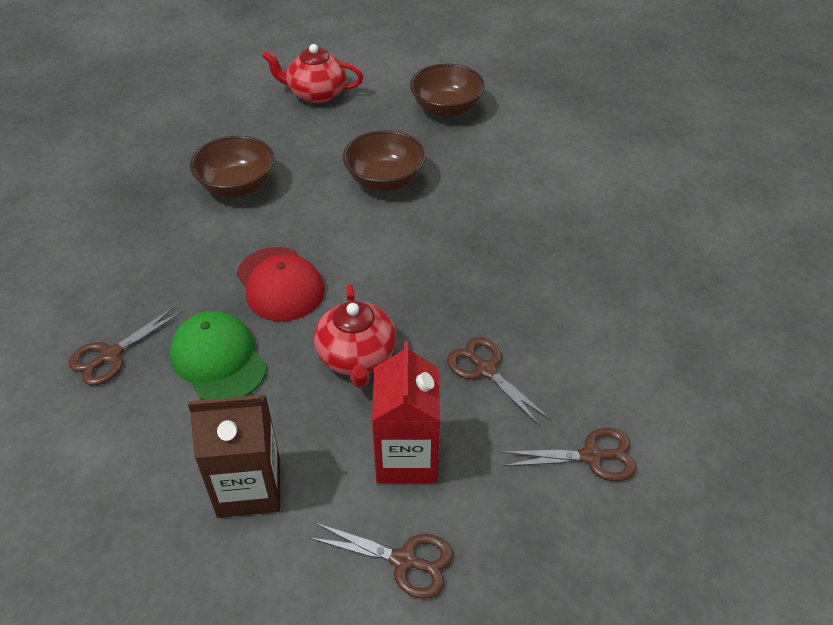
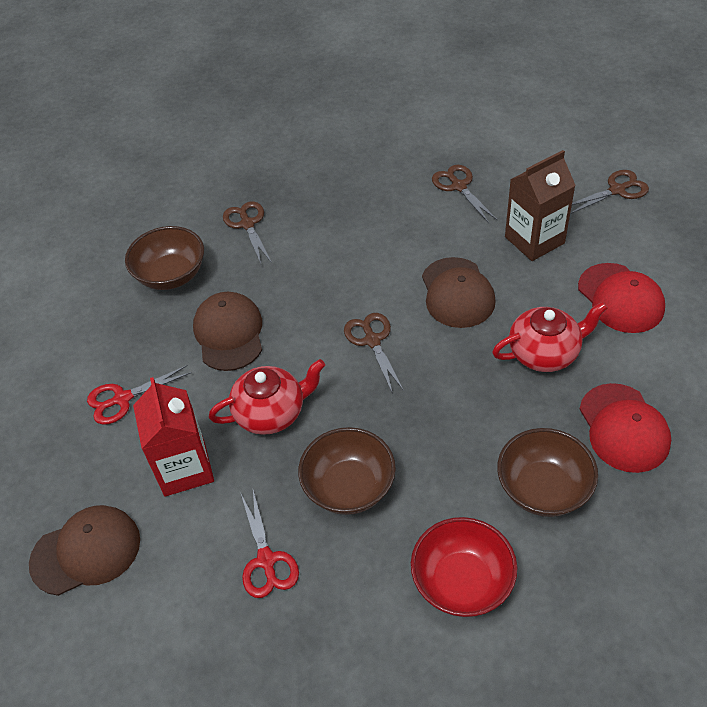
brown cap: none = 0 -> [29,505,140,596] [193,292,262,371] [422,257,496,328] = 3
green cap: [170,311,267,400] = 1 -> none = 0
red bowl: none = 0 -> [411,517,517,617] = 1
red cap: [236,247,325,322] = 1 -> [578,263,665,333] [580,383,671,473] = 2
red scissors: none = 0 -> [87,365,191,425] [240,490,299,598] = 2

